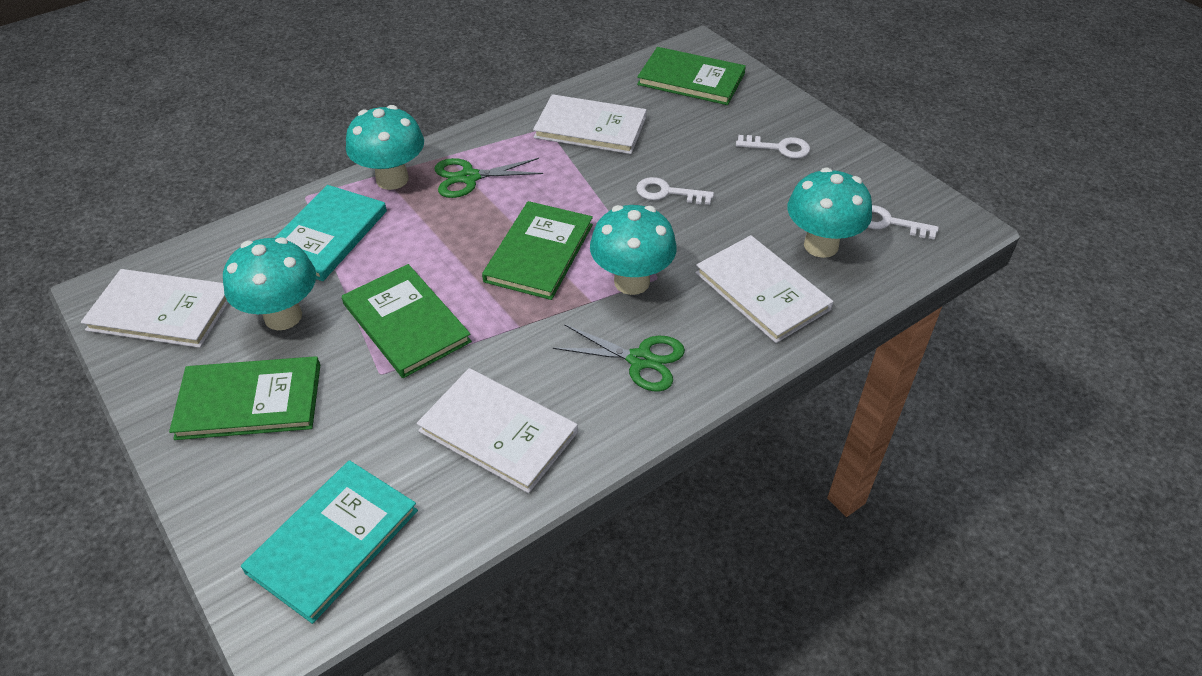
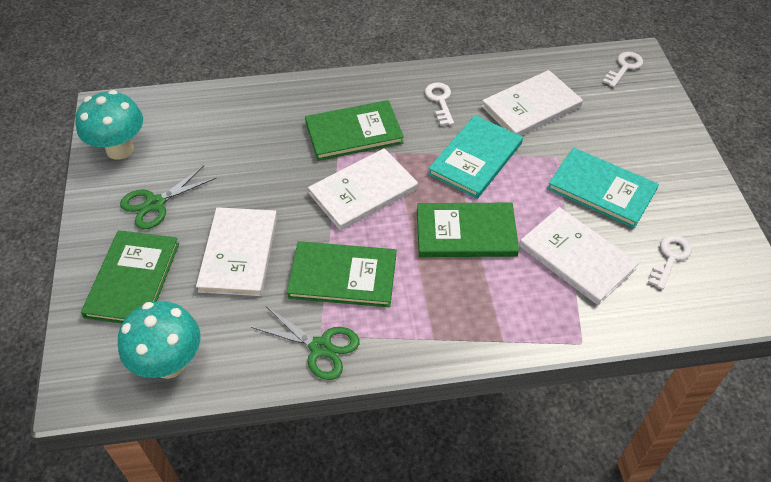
turquoise mushroom: [223,237,316,330] [346,105,424,190] [590,205,677,295] [788,168,872,258] = 4 -> [76,90,143,160] [118,301,200,379] = 2

